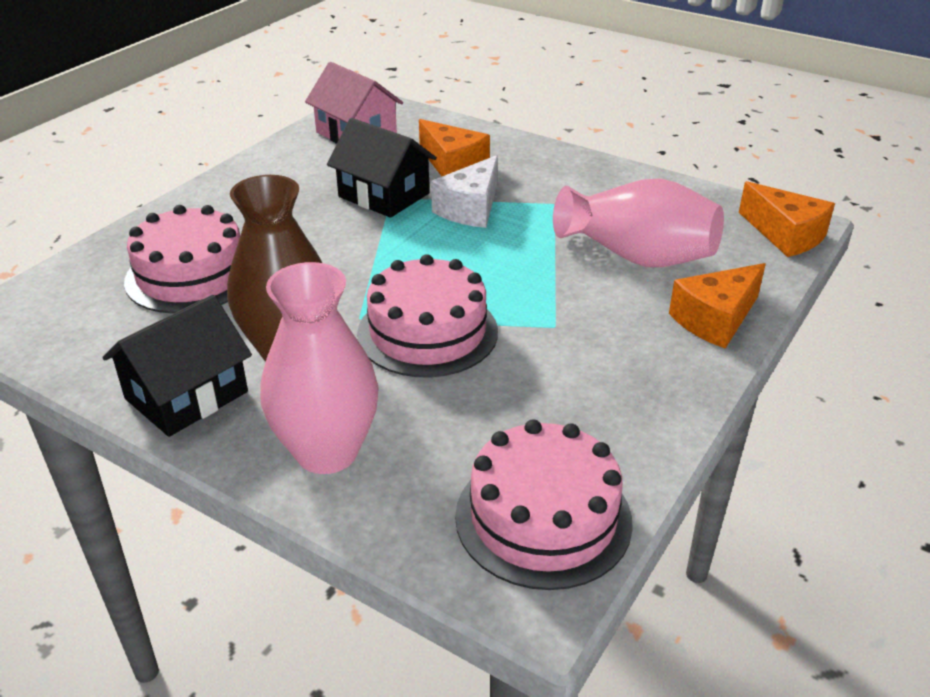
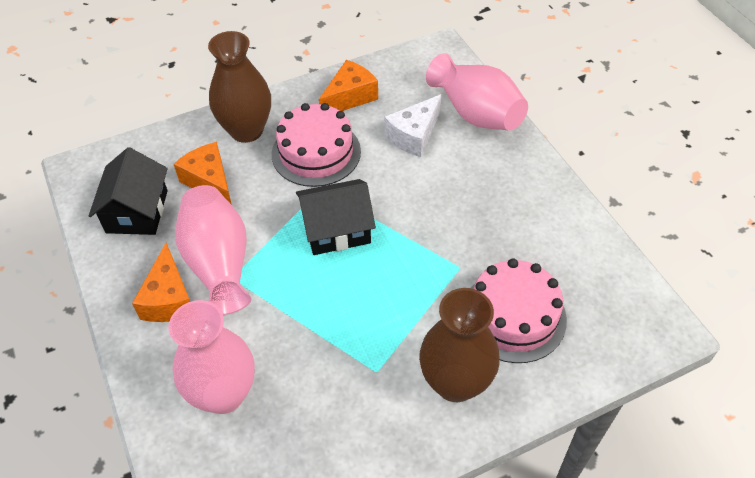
brown vase: [227,175,322,361] = 1 -> [208,31,271,143] [419,288,500,402] = 2
pink cake: [124,205,240,314] [357,254,498,378] [455,419,633,590] = 3 -> [272,103,361,187] [471,258,567,363] = 2
pink house: [305,62,403,144] = 1 -> none = 0
pink vase: [260,262,379,474] [553,179,724,267] = 2 -> [169,300,255,414] [175,185,251,315] [426,53,528,131] = 3

